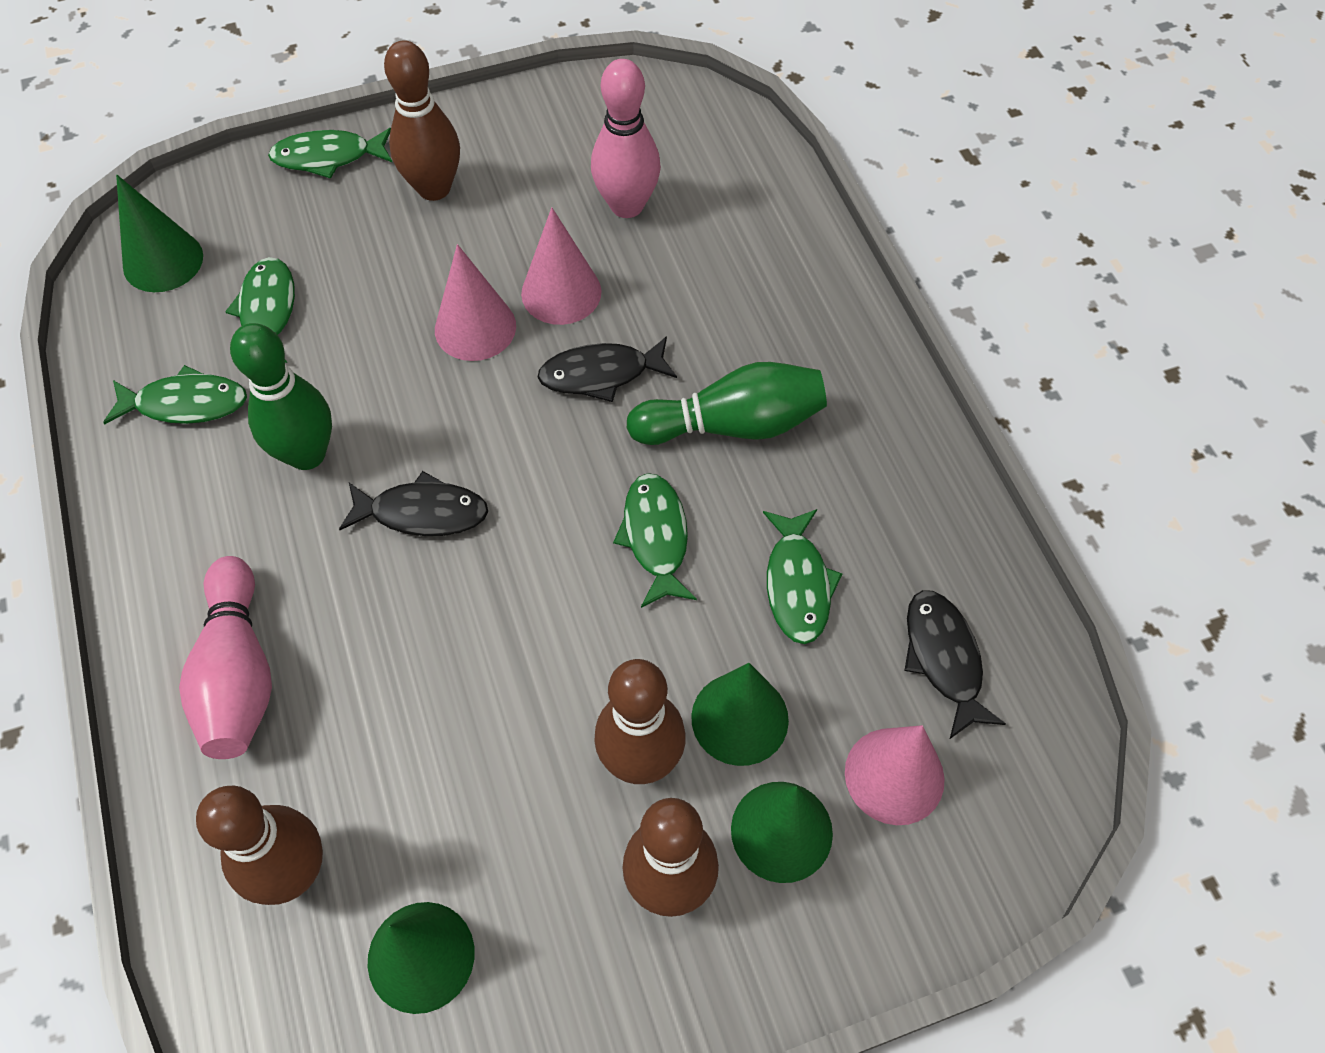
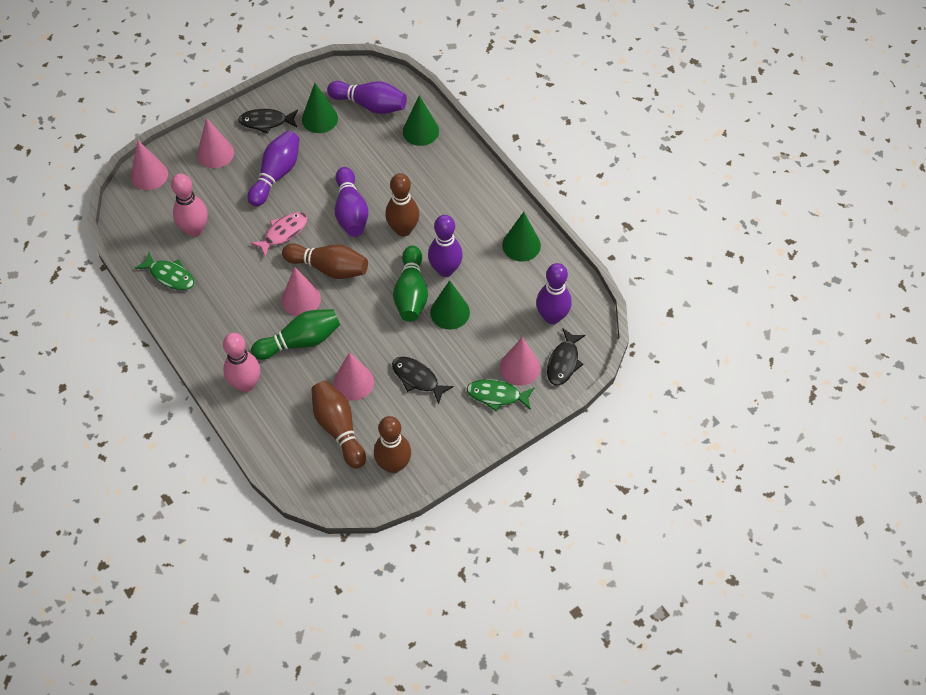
green fish: [103,365,247,424] [225,257,295,363] [268,128,393,179] [613,473,697,608] [763,509,842,644] = 5 -> [135,252,194,290] [467,379,534,411] = 2
pink cone: [435,244,516,361] [521,207,602,325] [845,725,945,825] = 3 -> [131,140,168,190] [197,118,234,168] [282,267,321,316] [333,352,374,401] [500,337,540,386] = 5
pink fish: none = 0 -> [250,212,308,257] = 1
purple bowling pin: none = 0 -> [248,131,300,206] [327,81,407,114] [335,167,368,237] [428,215,463,277] [536,263,572,324] = 5

